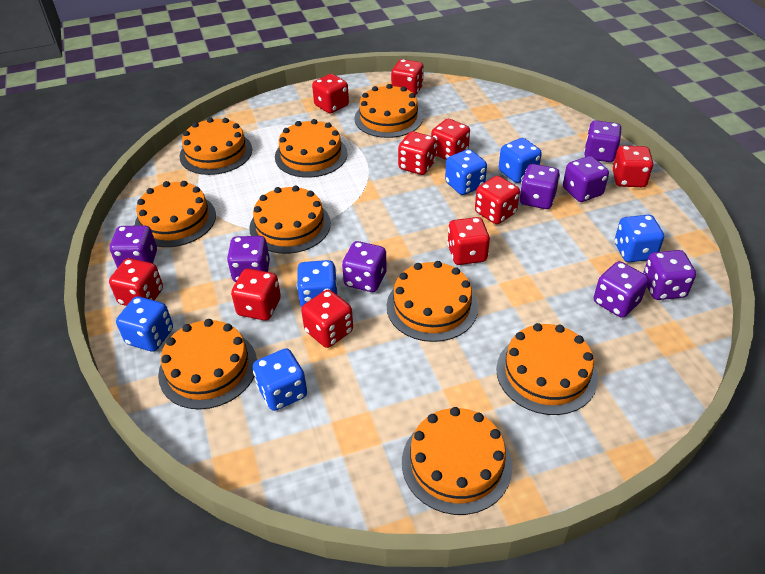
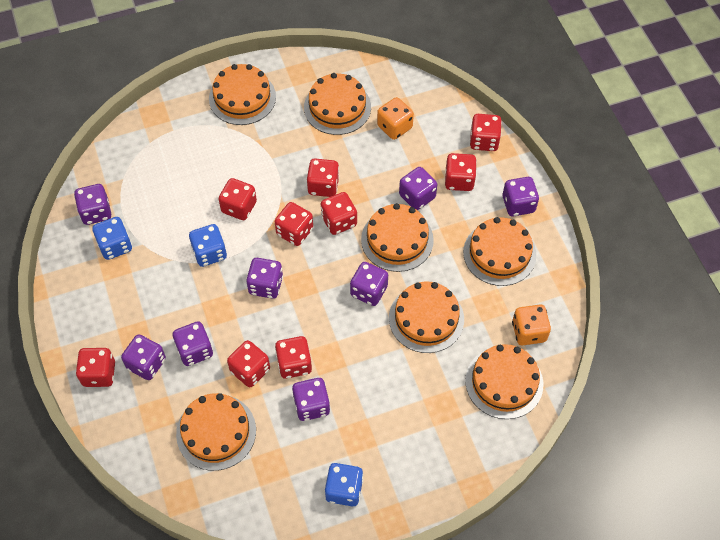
blue dice: [116,296,173,352] [253,348,307,411] [297,260,338,307] [445,149,487,195] [499,138,542,183] [615,215,664,262] = 6 -> [92,217,132,260] [189,224,227,267] [325,463,363,506] = 3
orange cake: [135,181,216,247] [158,319,257,409] [180,117,252,175] [249,185,331,254] [275,119,348,178] [355,84,423,138] [387,261,478,342] [402,407,512,515] [496,323,598,415] = 9 -> [176,393,256,471] [209,64,276,125] [304,73,371,135] [361,203,434,272] [389,282,464,353] [463,217,536,286] [465,344,543,419] = 7
orange dice: none = 0 -> [377,97,414,140] [512,304,551,346] = 2
red dice: [109,258,163,306] [231,268,281,321] [301,290,353,348] [312,74,349,113] [391,59,424,96] [398,131,436,175] [431,119,470,160] [447,217,490,265] [475,176,520,224] [613,146,654,187] = 10 -> [76,348,115,387] [218,178,257,220] [227,340,270,387] [275,202,313,246] [275,336,312,379] [307,159,339,197] [321,192,357,235] [445,153,477,191] [470,114,502,151] = 9

